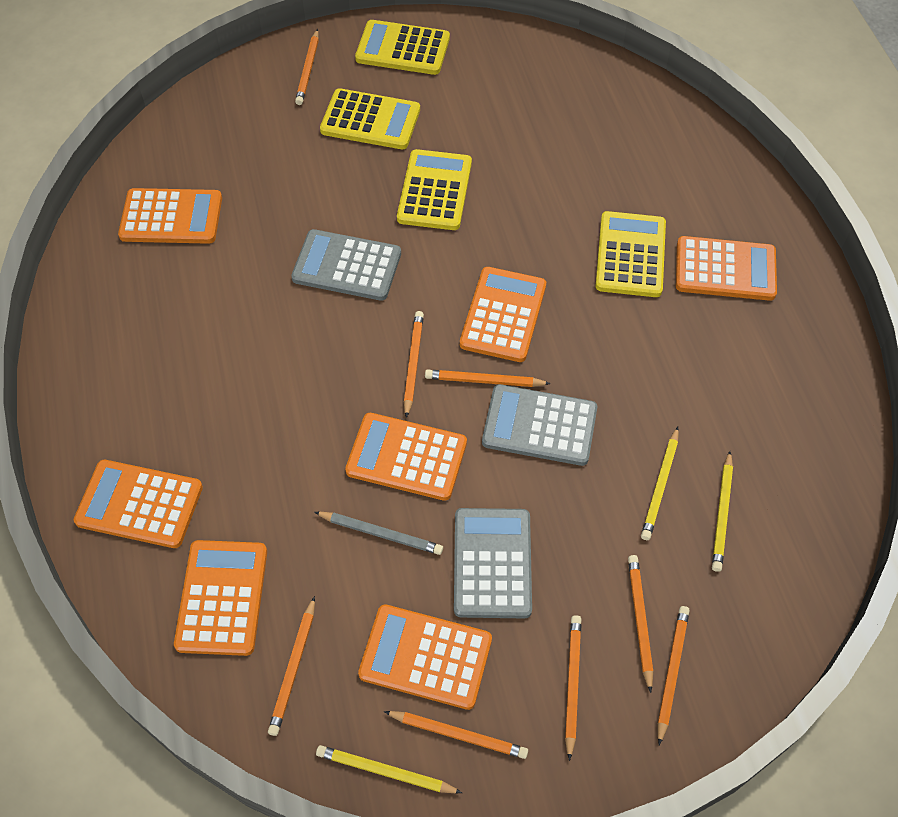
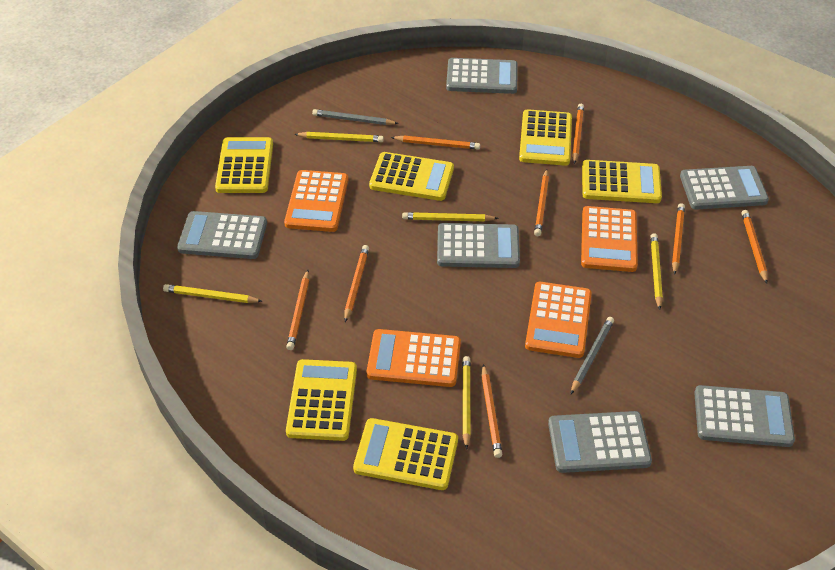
grey calculator: [291,229,401,301] [454,508,532,618] [482,384,597,466] = 3 -> [177,211,267,259] [437,223,520,268] [446,58,518,94] [548,411,652,473] [680,166,769,210] [694,385,795,447] = 6
grey pencil: [314,512,443,555] = 1 -> [312,109,399,125] [571,317,614,394] = 2
orange calculator: [74,460,203,548] [118,188,222,244] [174,540,267,656] [345,413,467,501] [358,604,492,710] [460,267,546,362] [676,236,777,301] = 7 -> [284,170,348,232] [366,329,461,387] [525,282,592,358] [581,206,638,272] = 4
yellow calculator: [320,88,420,149] [355,20,450,75] [397,149,472,230] [596,211,666,297] = 4 -> [215,137,273,193] [286,359,357,441] [353,418,458,490] [369,152,454,201] [519,109,572,166] [582,160,662,203] = 6
yellow pencil: [316,745,462,793] [641,427,679,540] [712,451,733,572] = 3 -> [163,284,262,303] [294,132,384,142] [402,212,499,222] [462,356,471,450] [651,233,663,310] = 5

